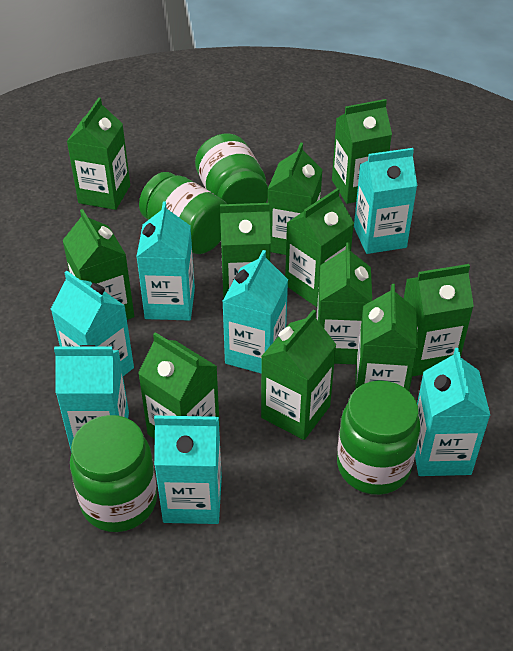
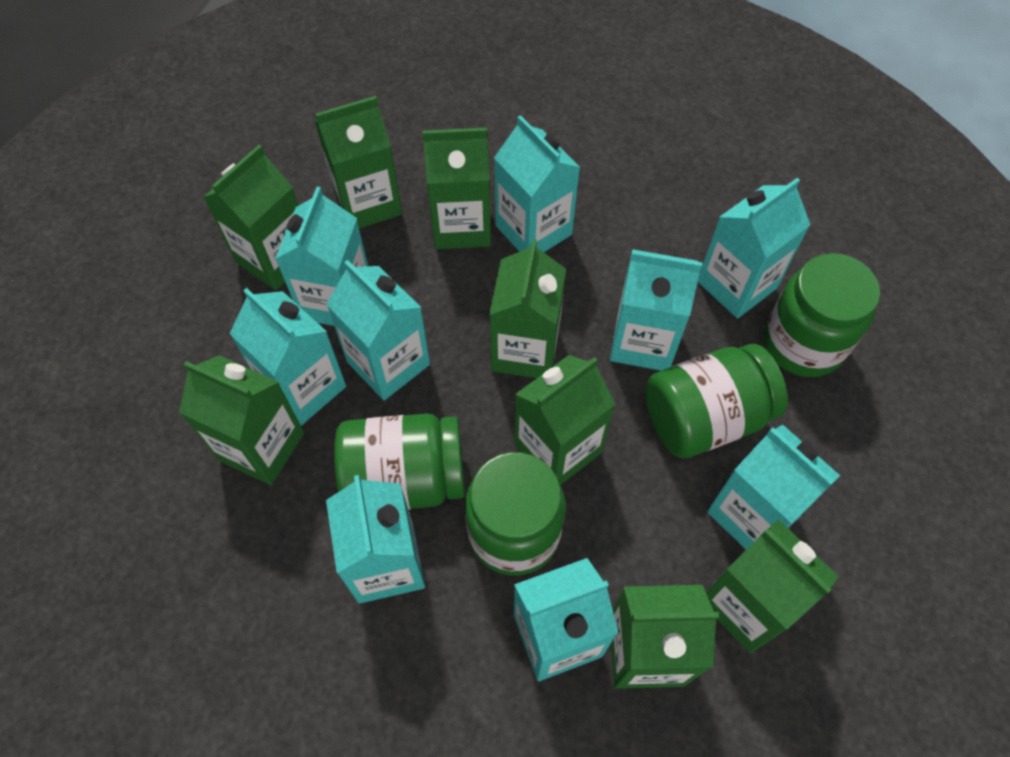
green carton: [62,209,134,320] [67,98,130,210] [138,332,220,439] [220,203,271,299] [261,310,336,440] [267,143,322,255] [285,188,354,307] [317,243,372,365] [332,99,392,204] [355,284,418,391] [404,264,474,376] = 11 -> [179,355,304,485] [203,145,298,290] [315,96,402,229] [423,127,491,249] [489,239,566,378] [514,355,615,485] [611,585,719,689] [706,519,839,653] = 8
turquoise carton: [51,271,134,376] [54,345,129,453] [136,201,195,321] [154,415,222,524] [222,250,288,373] [354,148,417,254] [415,348,490,476] = 7 -> [229,288,346,426] [275,187,368,326] [326,260,430,400] [326,475,425,604] [494,115,581,252] [514,558,618,681] [610,249,703,371] [698,178,810,318] [707,425,840,550] = 9

